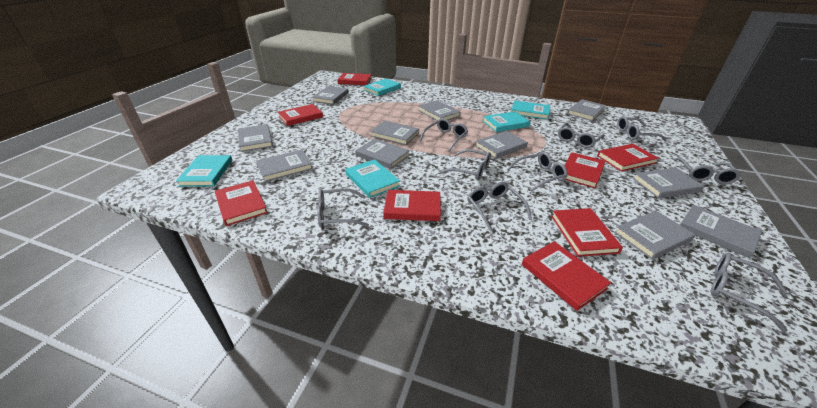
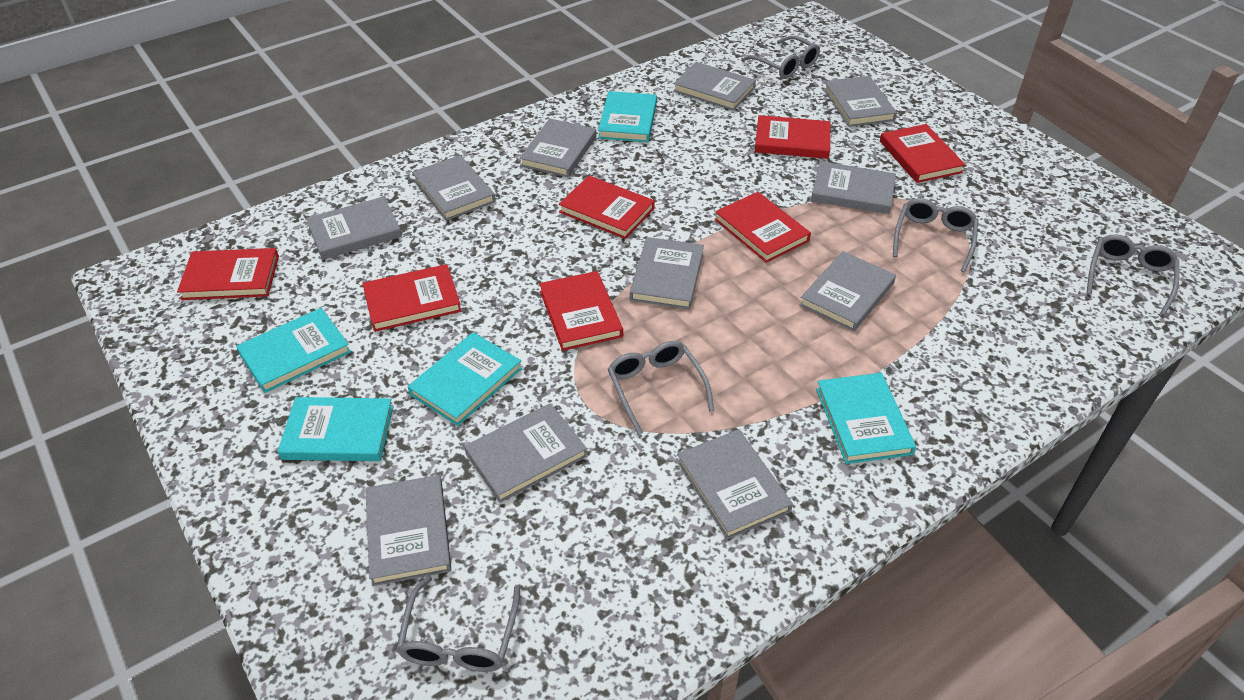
grey glasses: [317,188,369,228] [419,118,468,151] [440,149,491,180] [467,182,532,232] [507,152,568,191] [558,123,605,148] [617,116,666,141] [674,157,741,184] [711,253,787,332] = 9 -> [396,575,520,672] [608,341,714,435] [741,36,820,79] [893,198,978,272] [1086,235,1179,315] = 5
red book: [215,180,268,226] [278,104,323,126] [337,73,372,85] [383,190,441,221] [522,241,611,311] [551,208,623,257] [564,152,605,188] [597,144,659,172] = 8 -> [177,248,279,300] [362,264,461,332] [539,271,623,351] [559,176,655,239] [714,192,811,263] [755,115,830,159] [880,124,966,183] = 7

